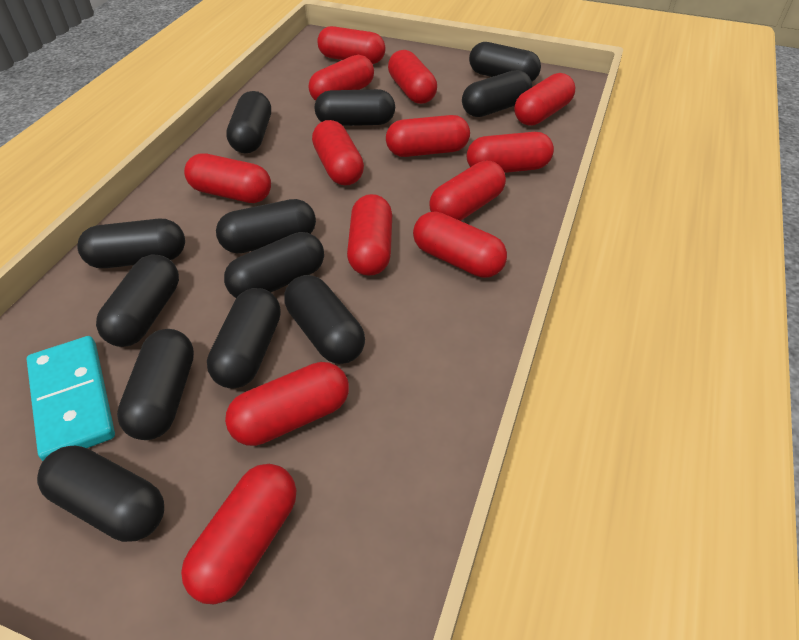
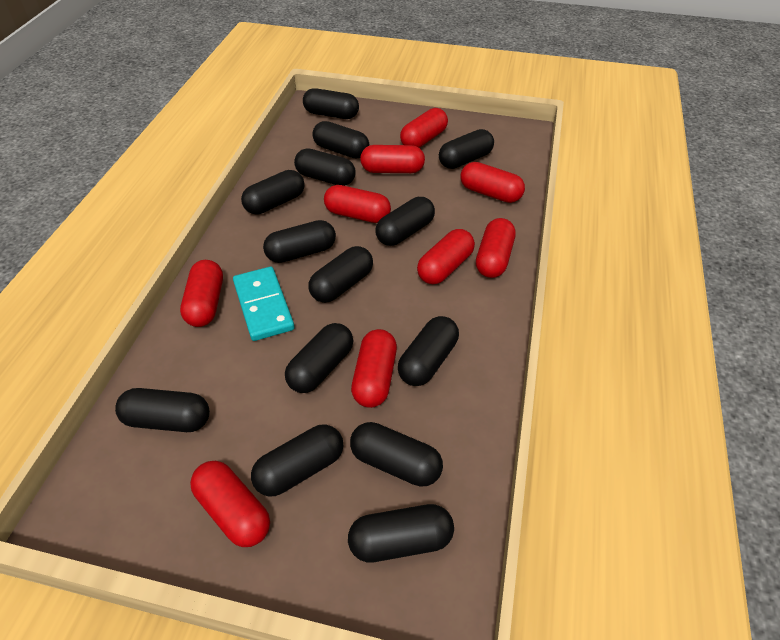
black capsule: [37,446,164,542] [77,219,185,268] [96,254,179,347] [117,329,194,440] [207,288,281,389] [216,199,316,253] [224,232,324,298] [226,91,271,153] [284,275,365,364] [315,89,395,126] [462,70,532,117] [469,42,541,81] = 12 -> [115,388,210,432] [241,170,305,214] [251,424,343,497] [263,220,336,263] [285,323,353,393] [294,148,356,186] [303,88,359,119] [308,246,373,303] [312,121,369,158] [348,504,454,563] [350,422,443,487] [375,197,435,246] [398,316,459,386] [439,129,494,169] = 14
red capsule: [181,464,296,604] [184,153,271,203] [225,362,349,446] [308,55,374,101] [312,120,364,185] [317,26,386,64] [347,194,392,276] [386,115,470,157] [388,50,437,104] [413,211,507,278] [430,161,506,221] [467,132,554,173] [514,73,575,126] = 13 -> [180,260,223,327] [190,461,270,547] [324,185,391,223] [351,329,397,408] [360,145,425,173] [400,108,448,148] [417,229,475,284] [461,162,525,203] [476,218,515,278] = 9

